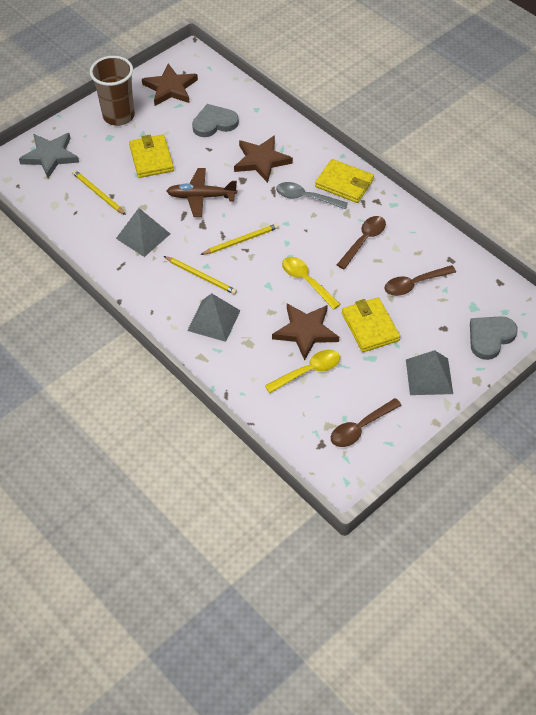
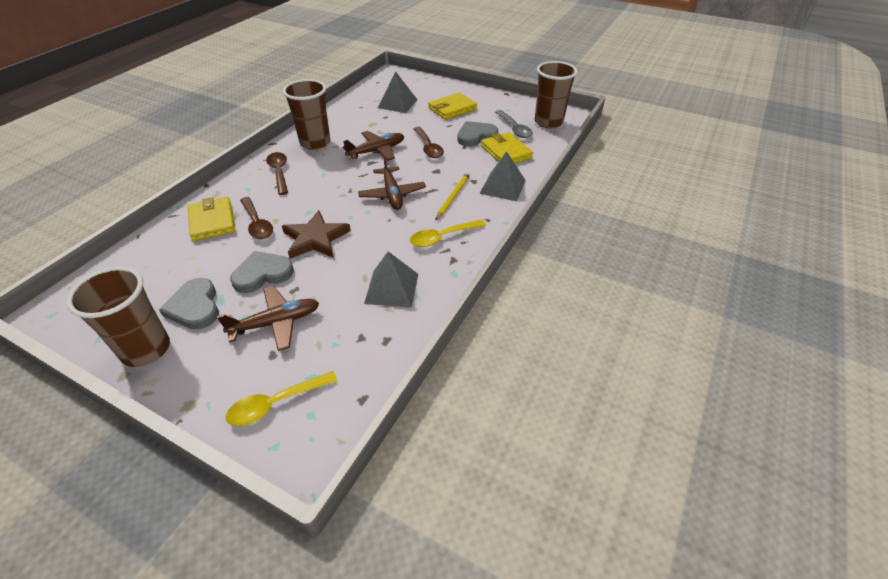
brown cup: [90,56,135,126] = 1 -> [66,267,170,367] [283,79,330,150] [535,61,578,128] = 3
brown plane: [167,168,237,217] = 1 -> [217,286,319,351] [343,131,404,161] [358,155,426,210] = 3
brown star: [142,64,198,106] [234,135,293,183] [272,304,339,361] = 3 -> [282,210,351,259] = 1
grey heart: [192,104,239,137] [470,316,518,360] = 2 -> [159,278,219,330] [230,251,294,293] [457,121,498,147] = 3
grey star: [19,133,79,178] = 1 -> none = 0
yellow pencil: [72,170,126,215] [164,256,237,294] [200,224,279,255] = 3 -> [435,172,470,220] = 1

